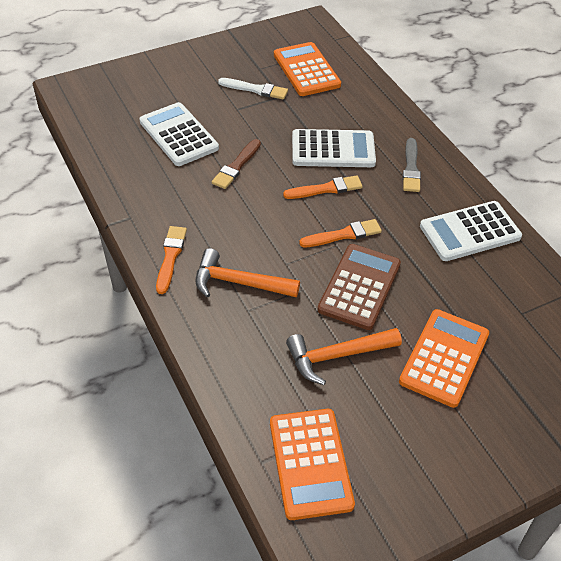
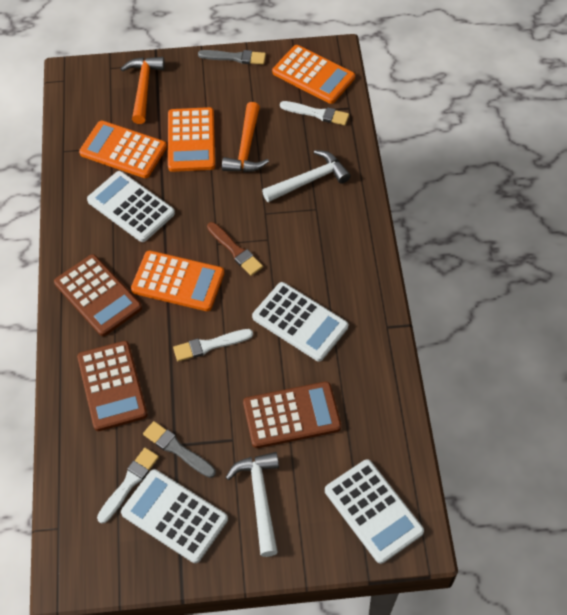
brown calculator: [318,244,401,330] = 1 -> [54,254,142,336] [77,341,147,431] [243,382,341,448] = 3
grey brush: [403,138,421,192] = 1 -> [143,421,216,478] [198,50,266,65] = 2
orange brush: [156,226,187,294] [283,176,363,199] [299,219,382,247] = 3 -> none = 0
orange calculator: [270,409,355,520] [274,42,341,96] [399,309,489,408] = 3 -> [79,121,167,178] [131,251,224,311] [168,107,215,172] [272,45,355,104] = 4
white brush: [218,78,288,99] = 1 -> [97,448,159,524] [173,329,253,362] [280,101,349,126] = 3
white calculator: [140,102,219,166] [292,129,376,167] [420,201,522,261] = 3 -> [87,171,175,242] [121,469,228,563] [252,282,348,361] [325,459,424,564] = 4
white hammer: none = 0 -> [225,452,279,557] [262,150,351,202] = 2

